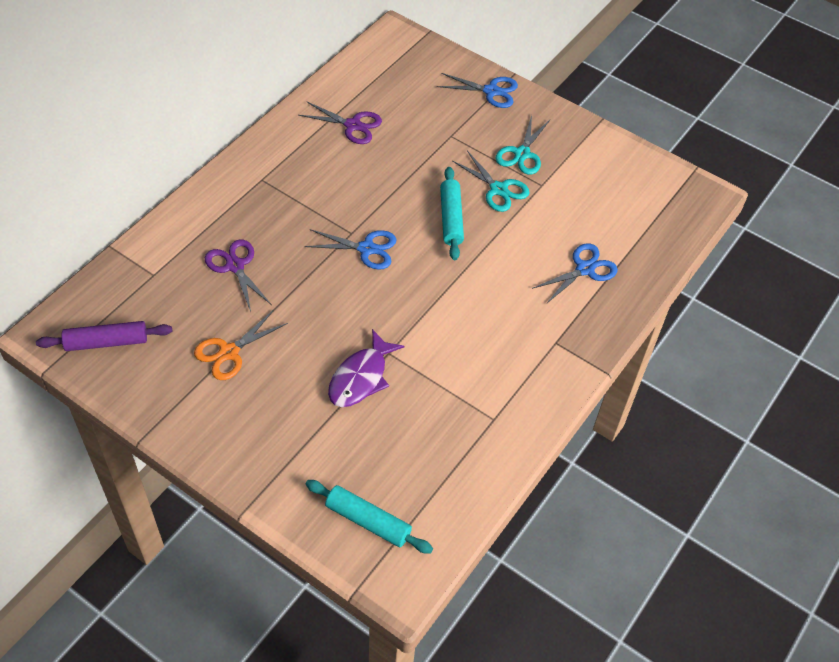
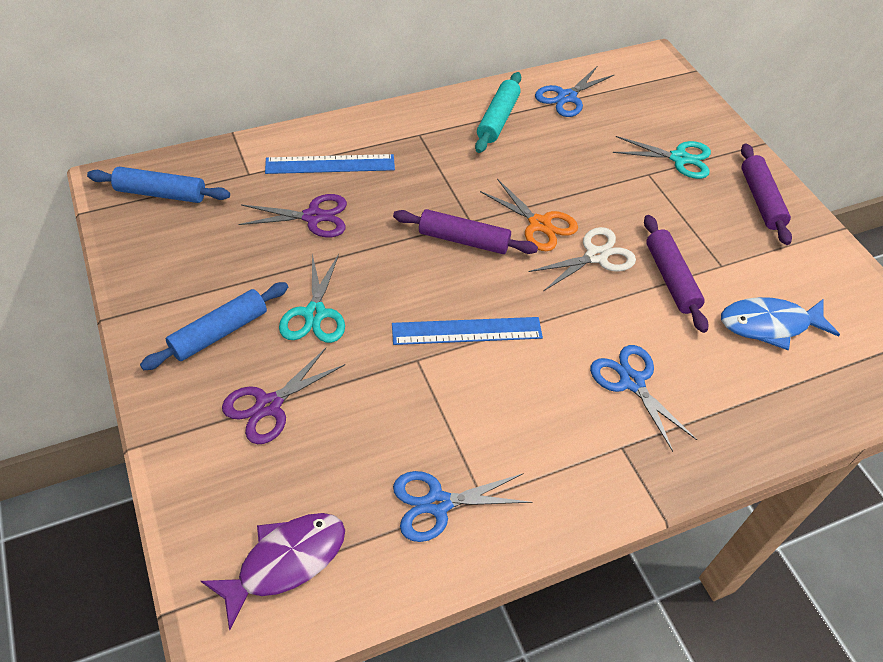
blue fish: none = 0 -> [721,297,840,350] = 1
blue rolling pin: none = 0 -> [87,167,230,203] [140,282,288,370] = 2
blue ruler: none = 0 -> [265,154,395,174] [392,317,543,345] = 2
purple rolling pin: [36,321,172,351] = 1 -> [393,209,538,254] [644,215,708,333] [741,143,792,245] = 3
turquoise rolling pin: [306,480,433,554] [440,167,464,260] = 2 -> [475,72,521,153] = 1
white scissors: none = 0 -> [528,227,636,291] = 1

